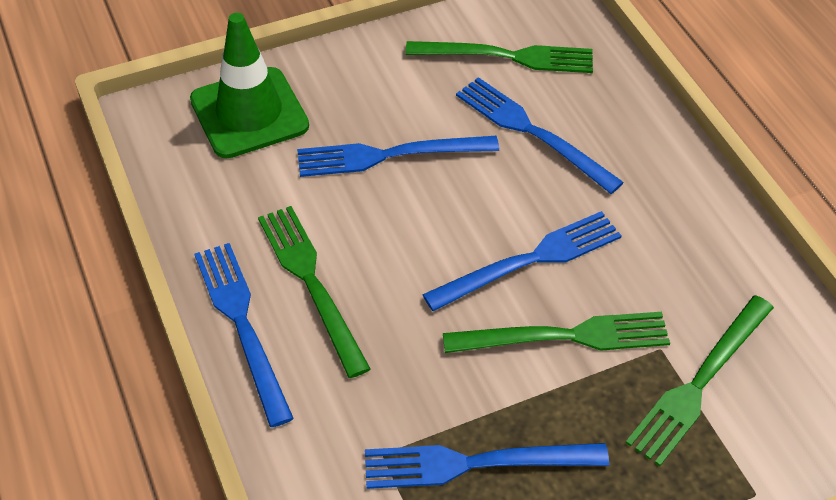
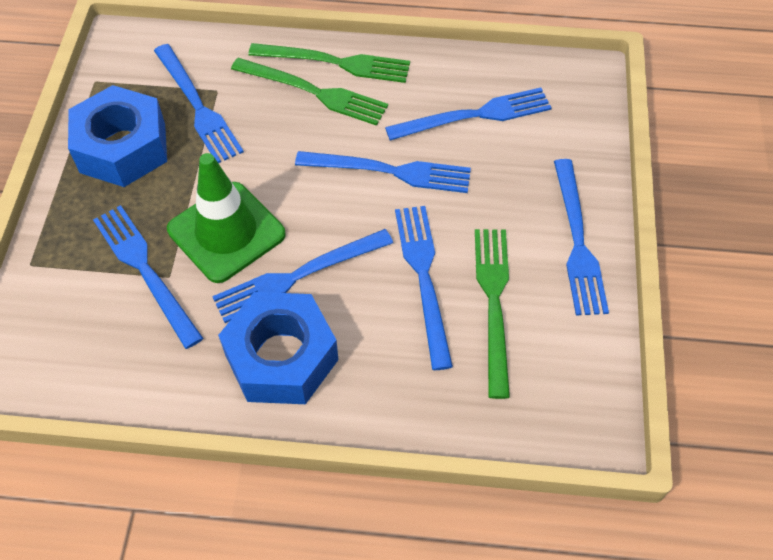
blue fork: [194,243,294,427] [297,136,499,177] [365,443,609,489] [422,211,622,311] [456,77,624,194] = 5 -> [93,205,203,349] [154,44,244,163] [212,229,393,323] [295,151,471,193] [385,88,552,141] [395,206,453,370] [554,159,609,316] = 7
blue nut: none = 0 -> [68,85,167,187] [218,292,338,404] = 2
green fork: [258,206,371,378] [406,41,593,73] [443,312,670,353] [626,295,774,467] = 4 -> [231,58,388,126] [248,43,410,83] [475,229,510,399] = 3

